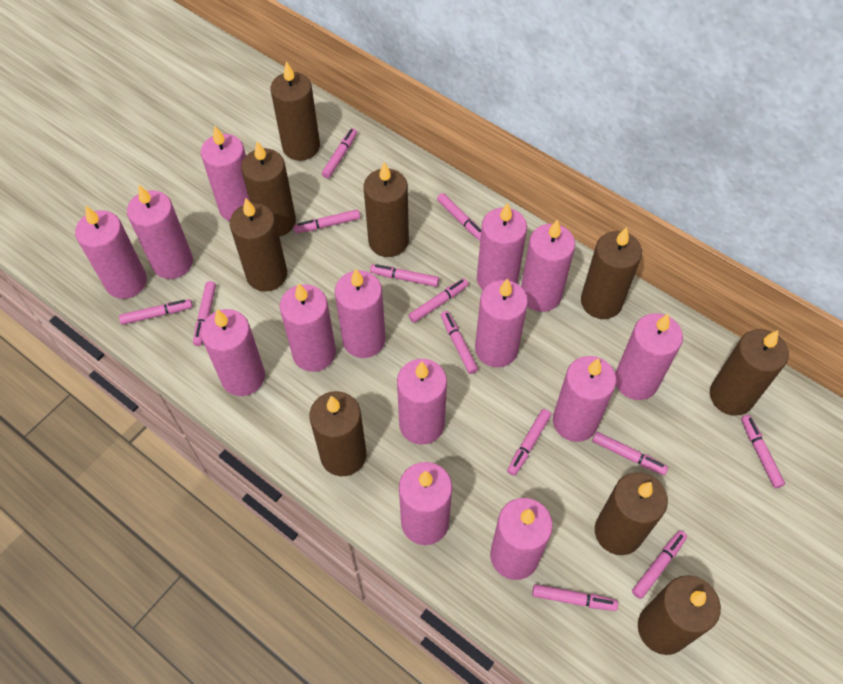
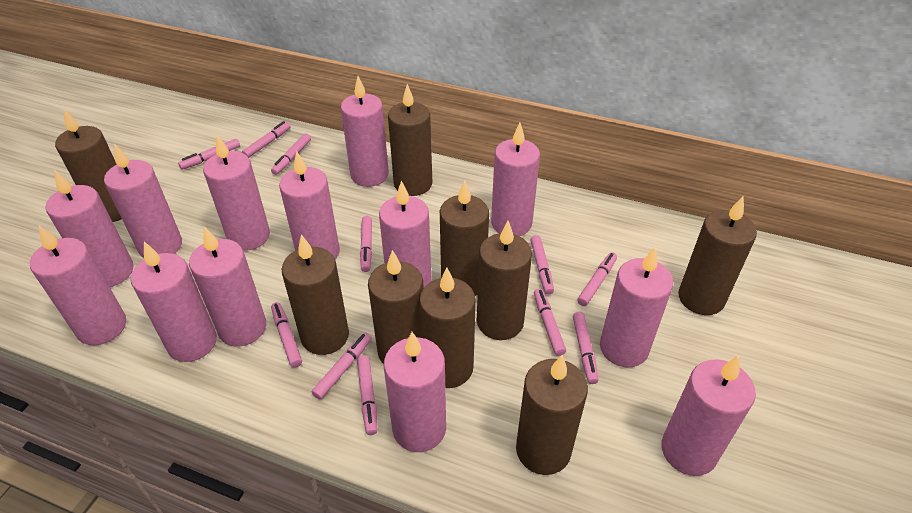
pink candle: [75,206,147,299] [127,185,193,279] [201,126,250,221] [201,309,265,396] [280,283,336,372] [335,269,386,358] [397,359,447,445] [399,462,452,545] [475,278,528,367] [477,203,527,290] [490,498,553,580] [521,219,575,312] [553,356,616,442] [615,313,683,400] = 14 -> [30,226,126,345] [46,170,134,287] [104,144,182,258] [131,242,217,362] [189,226,266,347] [203,135,270,251] [279,151,340,260] [341,76,389,187] [379,181,432,287] [384,332,446,452] [491,123,540,236] [600,247,673,367] [661,356,756,476] = 13
pink marker: [119,299,193,325] [193,281,216,346] [293,209,360,233] [322,128,357,178] [370,264,439,287] [409,278,469,323] [437,193,481,241] [441,311,478,374] [507,409,551,476] [532,584,618,611] [592,432,668,475] [632,530,687,599] [741,415,785,488] = 13 -> [178,139,240,169] [242,121,291,158] [271,133,311,175] [271,302,302,368] [312,333,372,399] [357,356,377,435] [360,216,372,272] [530,235,554,294] [534,289,566,356] [573,312,599,384] [577,252,617,306] = 11

